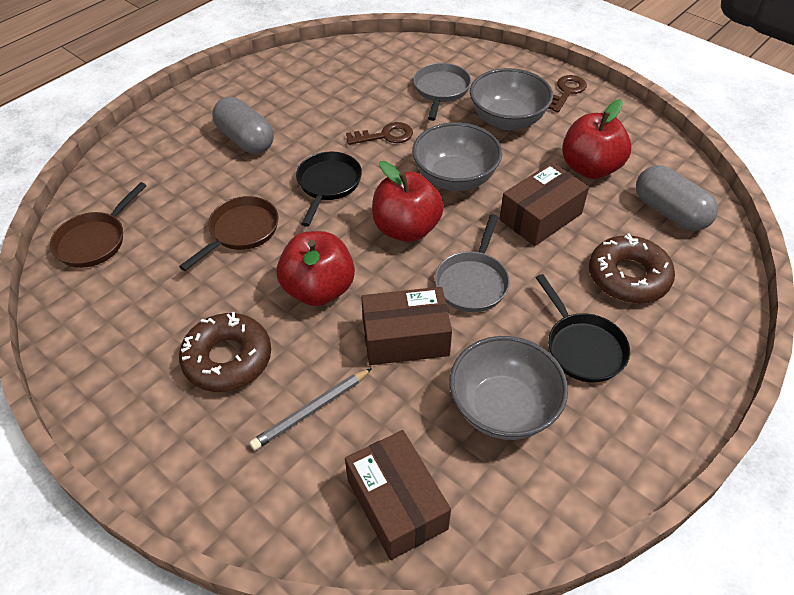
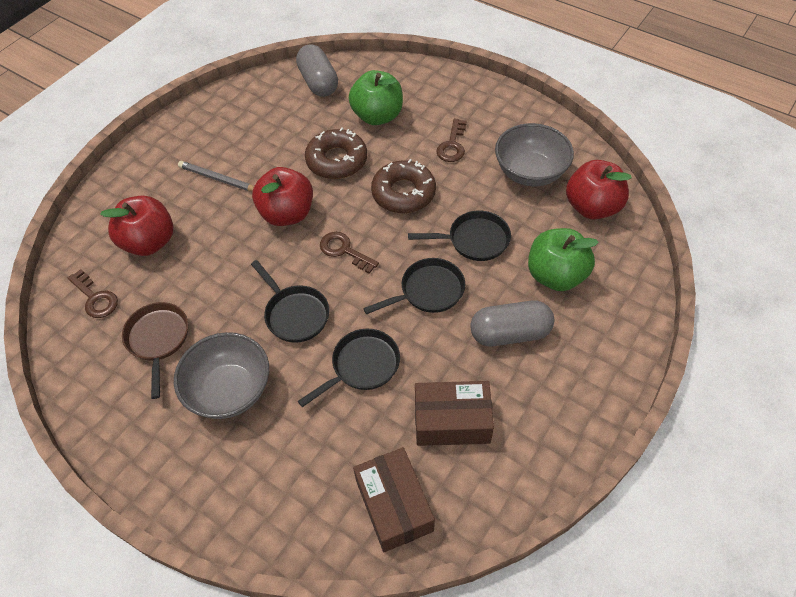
black pan: [296,152,362,227] [536,274,630,382] = 2 -> [251,260,329,343] [298,329,400,407] [363,258,465,315] [408,211,511,261] = 4
brown box: [345,430,451,560] [361,287,452,365] [500,162,589,246] = 3 -> [353,447,435,552] [415,381,494,446] = 2
brown key: [346,122,413,145] [548,75,587,112] = 2 -> [68,269,118,318] [320,232,379,274] [436,119,467,162] = 3
brown pan: [50,182,147,268] [179,196,279,271] = 2 -> [122,302,188,399] = 1
green apple: none = 0 -> [349,70,403,125] [528,228,599,291] = 2
grey bowl: [412,122,502,191] [449,336,568,440] [470,68,553,130] = 3 -> [174,332,269,419] [495,123,574,186] = 2
grey pan: [413,63,471,121] [435,214,510,312] = 2 -> none = 0

